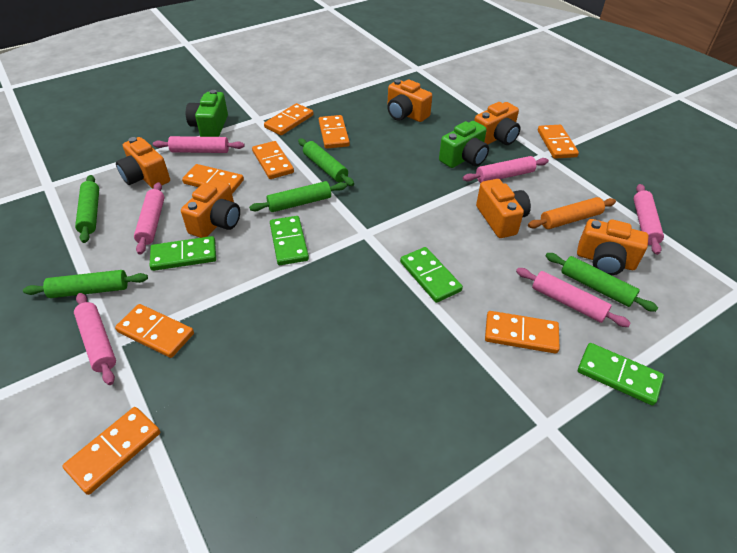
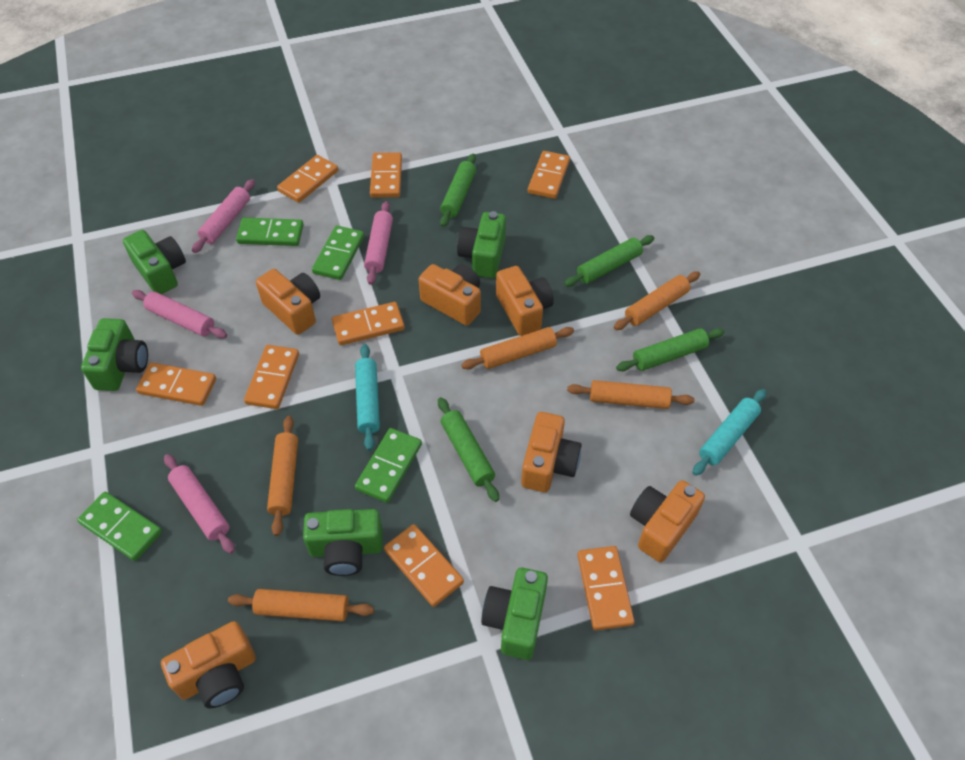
green camera: [186,90,228,137] [439,121,489,168] = 2 -> [81,318,148,391] [123,230,186,294] [303,509,383,576] [457,211,506,278] [481,568,548,660] = 5
green rolling pin: [23,270,148,298] [75,175,99,243] [249,181,347,212] [298,138,354,186] [546,253,658,312] = 5 -> [438,397,499,502] [440,153,476,227] [564,235,654,287] [616,328,725,371] = 4
orange rolling pin: [528,197,616,229] = 1 -> [228,589,374,621] [267,416,298,536] [461,327,574,369] [567,380,694,409] [614,271,700,330] = 5
pink rolling pin: [74,293,116,385] [134,182,164,255] [153,136,245,153] [463,156,549,183] [516,268,631,327] [633,184,664,255] = 6 -> [132,290,227,338] [164,454,235,554] [192,179,255,253] [364,201,393,285] = 4
turquoise rolling pin: none = 0 -> [355,344,380,451] [693,389,766,476] = 2

